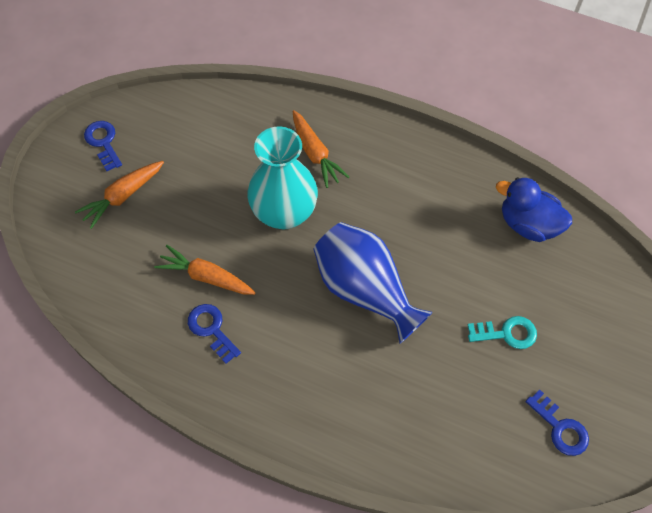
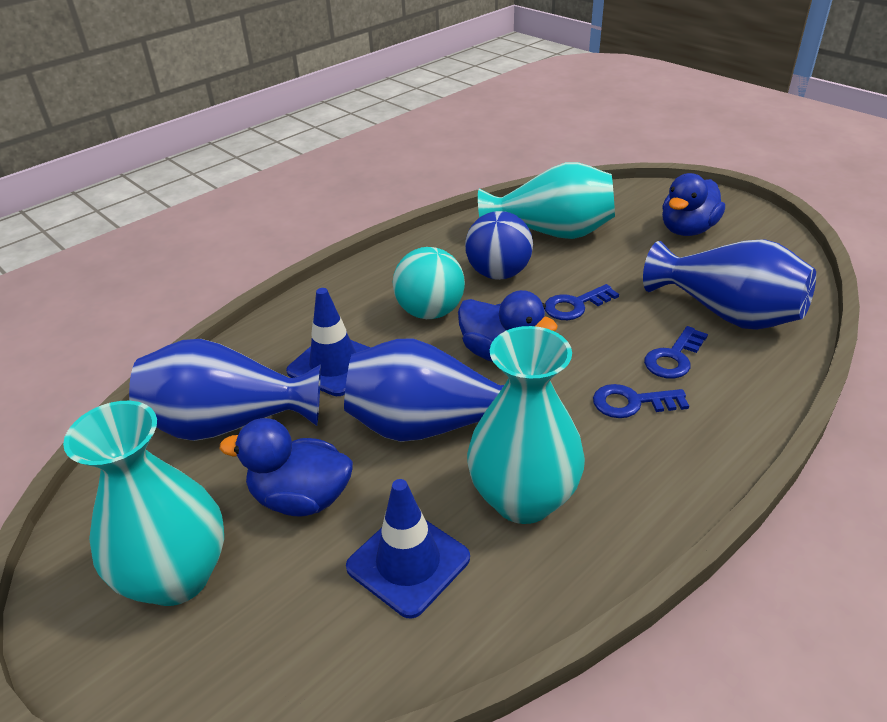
blue ball: none = 0 -> [465,211,533,280] = 1
blue duck: [496,177,572,242] = 1 -> [220,418,353,517] [458,290,558,362] [662,173,725,236] = 3
blue traffic cone: none = 0 -> [286,288,371,396] [346,479,470,619] = 2
blue vase: [313,222,433,344] = 1 -> [129,339,321,441] [344,339,504,442] [643,239,816,330] = 3
orange carrot: [75,161,164,229] [154,245,255,295] [293,110,349,188] = 3 -> none = 0
turquoise ball: none = 0 -> [393,247,465,319] = 1
turquoise key: [468,316,537,349] = 1 -> none = 0
turquoise vase: [247,127,318,229] = 1 -> [63,401,224,606] [467,326,585,524] [478,162,615,239] = 3

